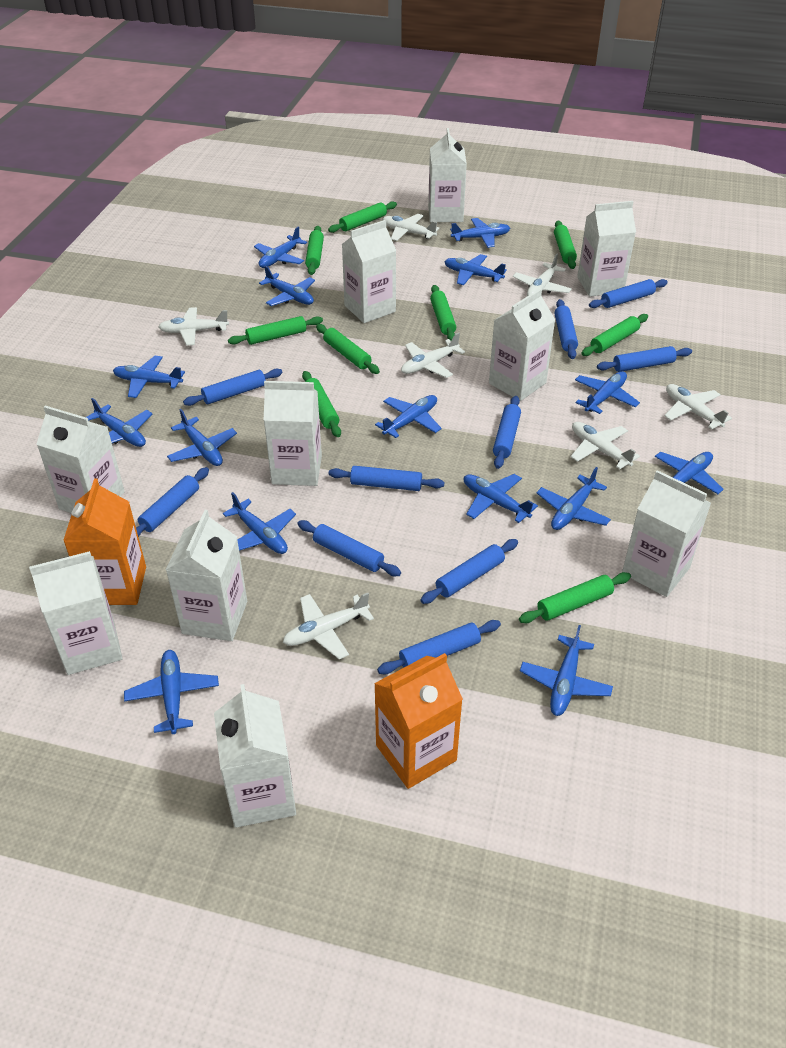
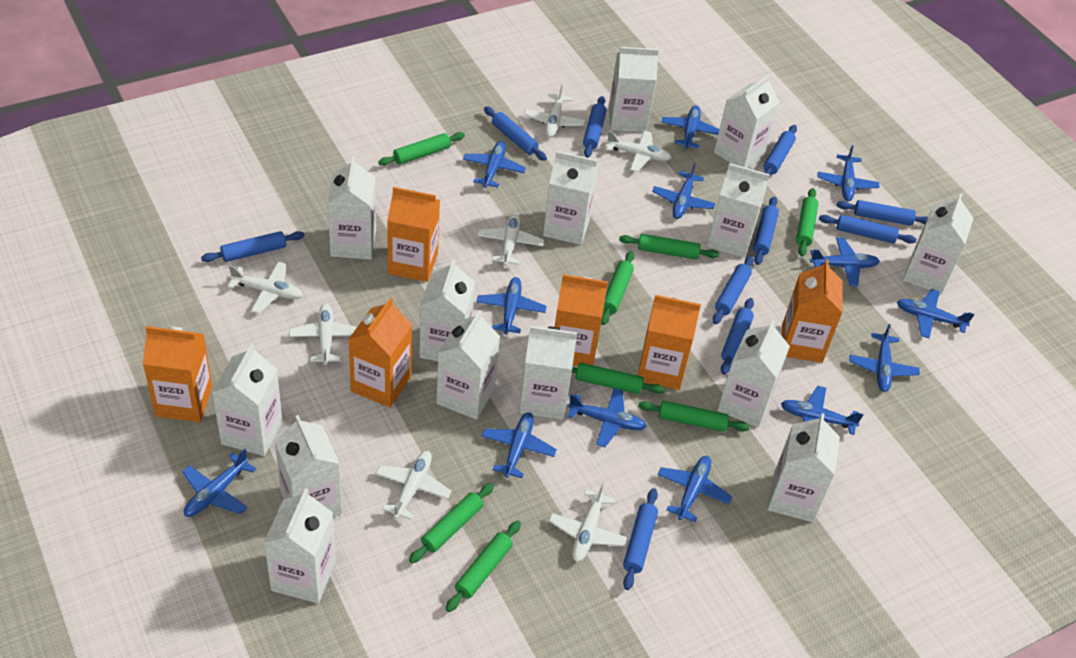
blue plane: [86,398,152,447] [113,356,185,398] [124,650,219,734] [167,409,237,466] [223,492,296,554] [254,227,307,268] [259,266,315,306] [375,395,442,438] [444,254,507,285] [450,218,510,248] [464,474,538,523] [520,625,613,716] [537,467,611,530] [575,371,640,414] [655,452,724,494] = 15 -> [182,448,256,517] [463,141,526,188] [477,277,547,335] [481,412,557,478] [568,388,647,447] [652,163,716,219] [657,456,732,522] [661,105,719,149] [781,386,863,435] [810,238,880,286] [818,145,879,201] [849,324,920,392] [897,289,974,338] = 13
green rolling pin: [228,316,323,345] [302,371,341,437] [305,226,324,275] [316,324,380,374] [328,201,397,233] [430,285,456,340] [519,572,631,623] [554,221,577,269] [581,314,648,356] = 9 -> [378,132,465,166] [409,483,494,563] [446,520,521,612] [572,363,664,394] [601,251,634,325] [619,234,719,260] [638,401,750,432] [796,188,818,256] = 8
orange carton: [63,478,146,605] [374,653,463,789] = 2 -> [143,326,213,422] [348,298,412,408] [387,187,440,282] [555,274,608,366] [638,295,701,390] [782,259,843,363] = 6
white carton: [29,551,123,675] [36,406,125,513] [166,510,247,641] [214,684,296,828] [264,381,322,486] [342,220,396,323] [428,128,467,222] [489,289,555,401] [577,201,636,297] [622,470,711,597] = 10 -> [212,344,282,456] [264,488,336,603] [274,415,342,517] [328,156,376,260] [419,259,475,361] [436,310,500,420] [519,326,577,420] [543,151,598,245] [609,47,659,132] [707,163,770,258] [714,75,780,168] [717,320,790,427] [767,413,840,522] [903,193,974,294] = 14

